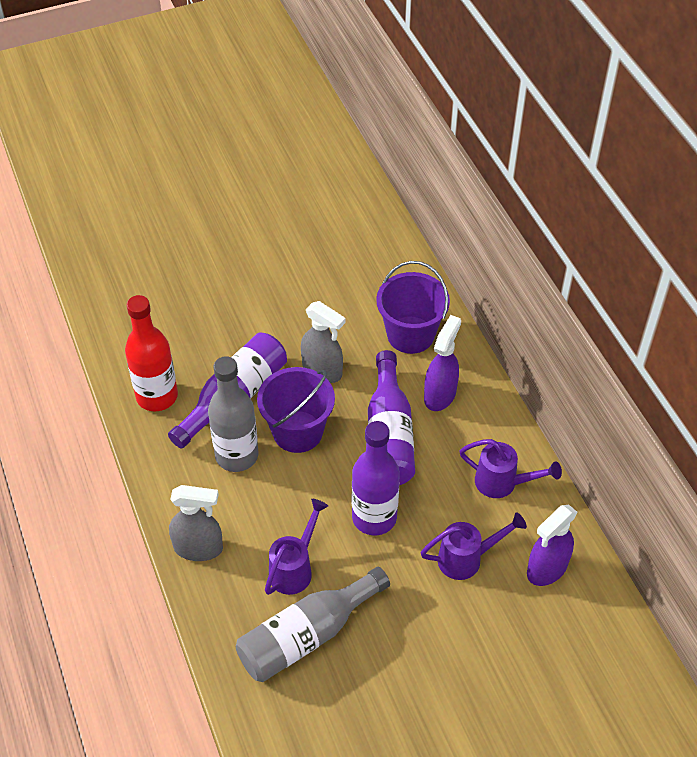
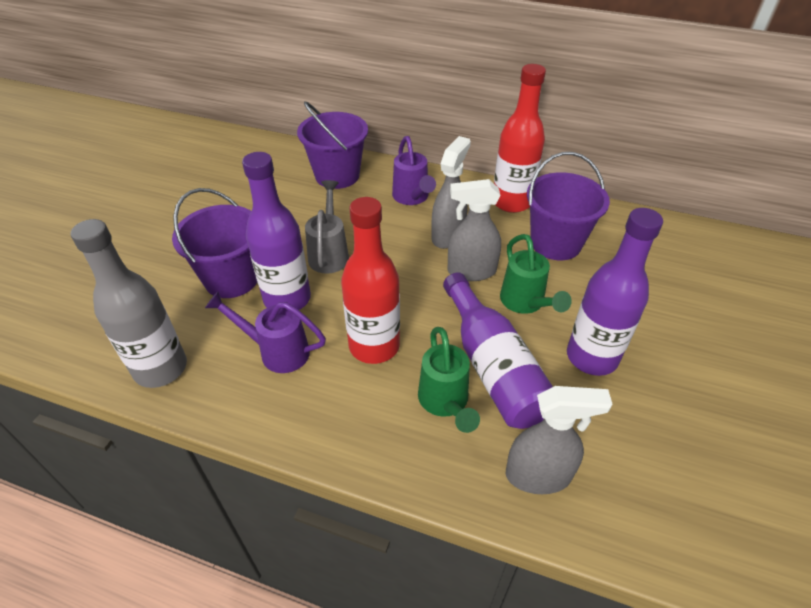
green watering can: none = 0 -> [418,327,480,433] [500,234,572,314] = 2
grey bottle: [208,356,258,472] [236,567,390,682] = 2 -> [71,219,187,388] = 1
grey spray bottle: [169,485,223,561] [301,301,346,383] = 2 -> [431,136,471,249] [448,179,501,281] [506,386,613,494] = 3
grey watering can: none = 0 -> [305,180,349,274] = 1
purple bucket: [257,367,335,453] [376,261,450,354] = 2 -> [172,188,257,298] [297,101,368,189] [527,152,610,260] = 3
purple spray bottle: [424,315,461,411] [527,505,578,586] = 2 -> none = 0
purple watering can: [265,499,328,595] [421,512,527,580] [459,439,562,498] = 3 -> [205,291,326,373] [392,136,436,205] = 2
red bottle: [125,295,178,411] = 1 -> [341,197,400,364] [494,64,546,213] = 2

